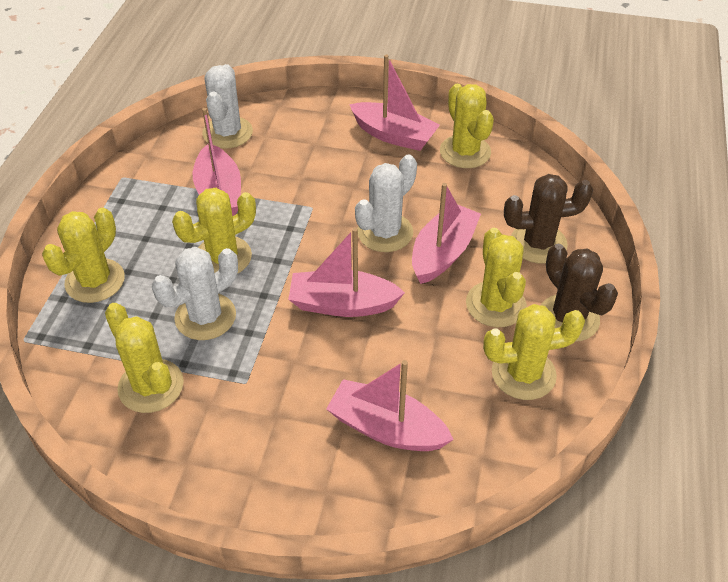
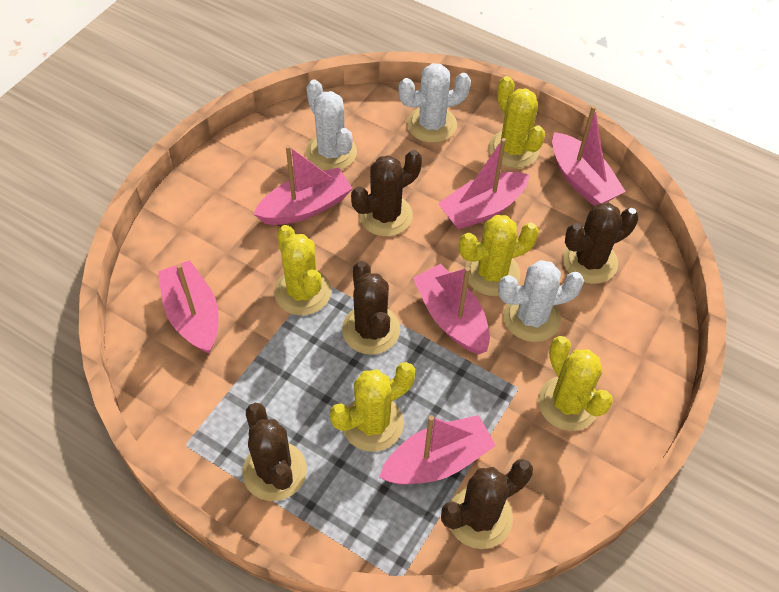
brown cactus: [504,174,593,264] [541,244,618,342] = 2 -> [242,403,307,501] [342,261,400,355] [351,150,422,237] [441,459,533,549] [563,203,639,284] = 5
pink boat: [193,108,241,216] [288,228,405,317] [326,360,454,451] [349,54,440,151] [412,183,481,284] = 5 -> [158,260,219,353] [254,145,353,225] [379,415,496,484] [413,264,490,354] [438,138,530,230] [552,105,626,207] = 6
yellow cactus: [42,208,125,303] [105,303,184,413] [172,188,256,274] [440,84,494,168] [466,228,527,327] [483,304,585,400] = 6 -> [274,225,331,316] [330,362,415,452] [459,215,539,296] [488,76,545,168] [538,336,613,431] = 5

